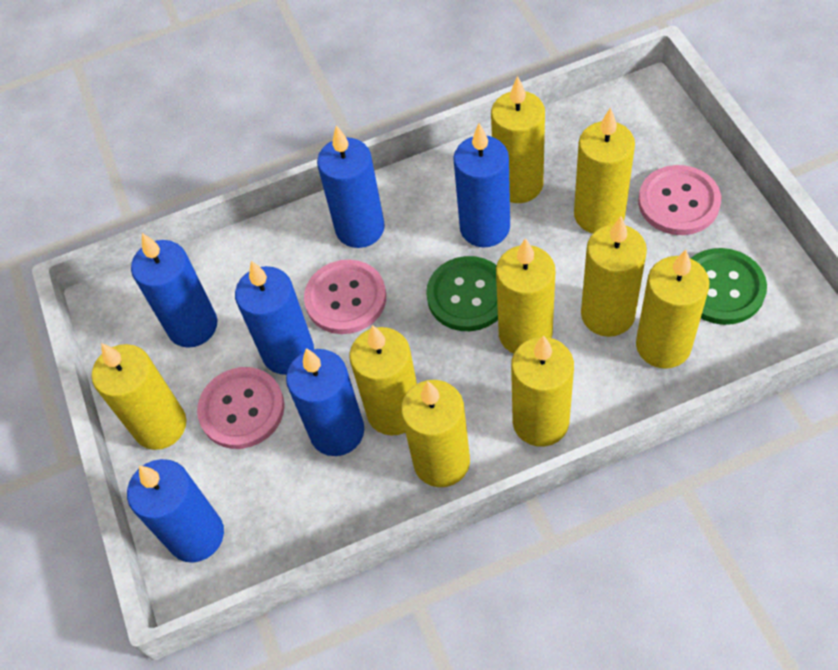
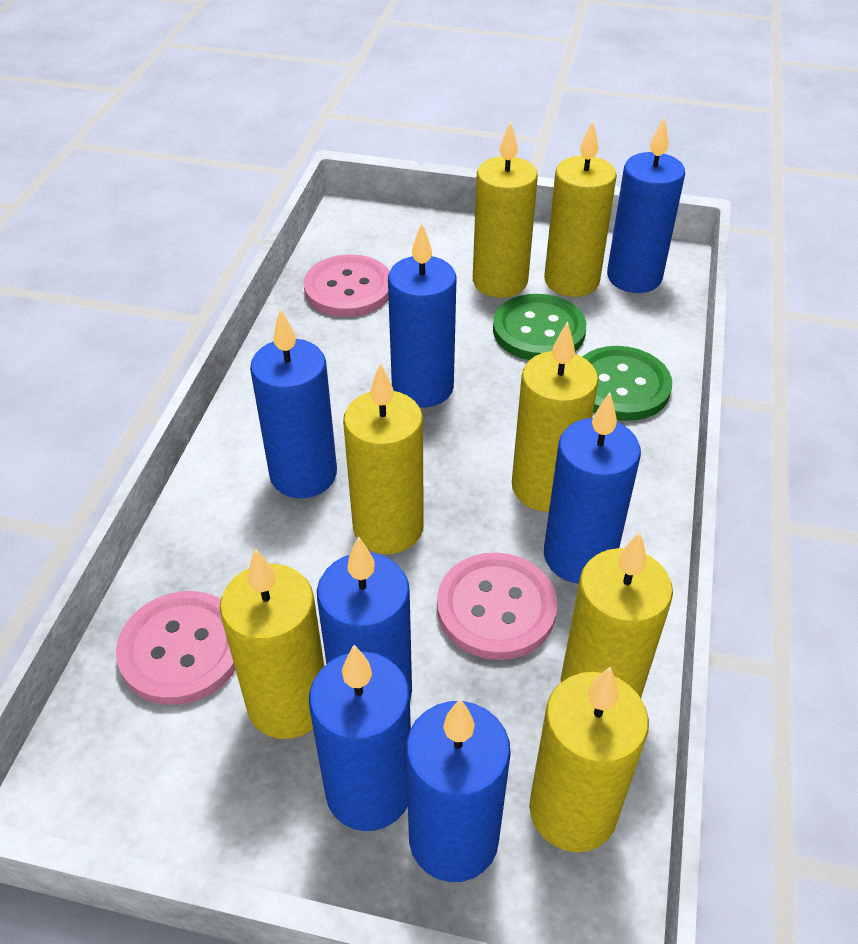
blue candle: [127,459,224,563] [131,233,217,348] [235,261,314,375] [286,348,364,456] [317,125,385,248] [453,123,510,247] = 6 -> [250,308,337,498] [309,645,411,831] [317,536,412,699] [388,223,456,408] [406,699,511,882] [544,392,641,584] [607,117,685,293] = 7
yellow candle: [91,343,186,450] [350,325,417,436] [401,380,470,487] [491,76,545,203] [496,238,555,354] [511,335,574,447] [574,107,635,234] [581,216,647,337] [636,250,710,369] = 9 -> [220,548,324,739] [343,362,424,554] [473,121,538,298] [512,321,599,512] [529,667,649,852] [544,121,617,297] [561,532,673,698] = 7

